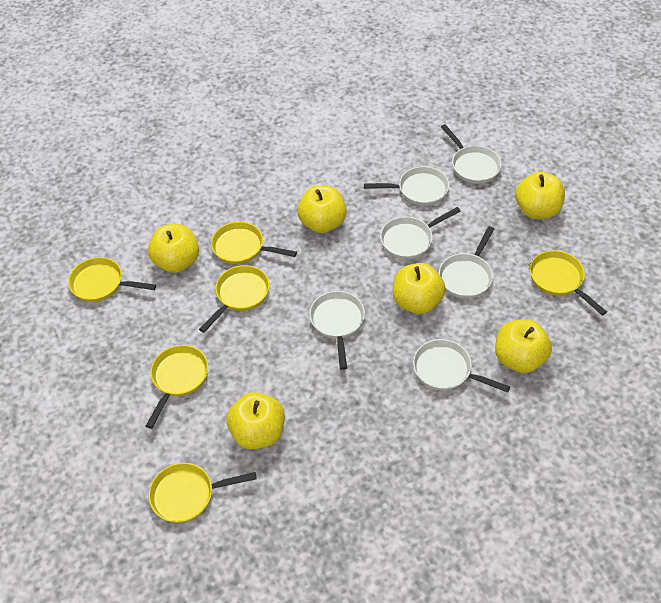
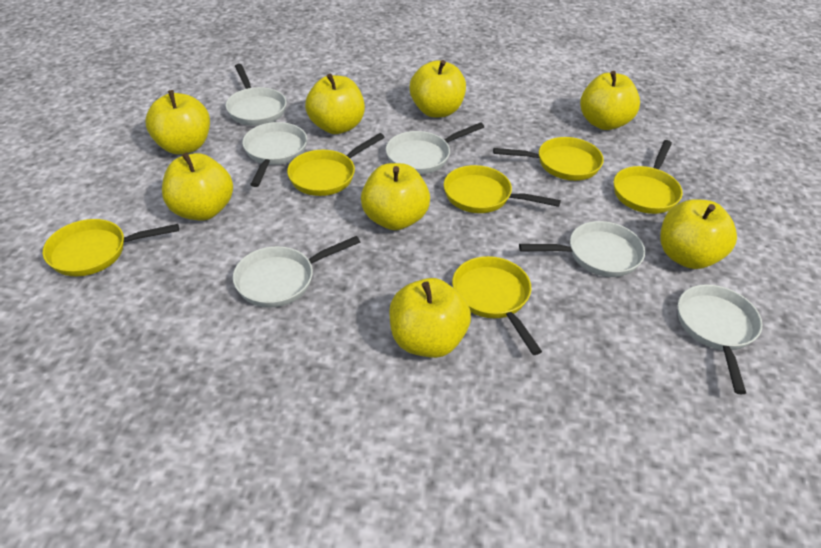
yellow apple: [148,224,199,273] [226,392,284,450] [297,186,347,233] [393,263,446,314] [495,319,552,373] [515,171,565,219] = 6 -> [146,90,210,154] [162,153,233,221] [305,74,365,134] [361,163,430,230] [389,278,471,358] [410,60,466,117] [580,71,640,130] [660,199,737,269] = 8

